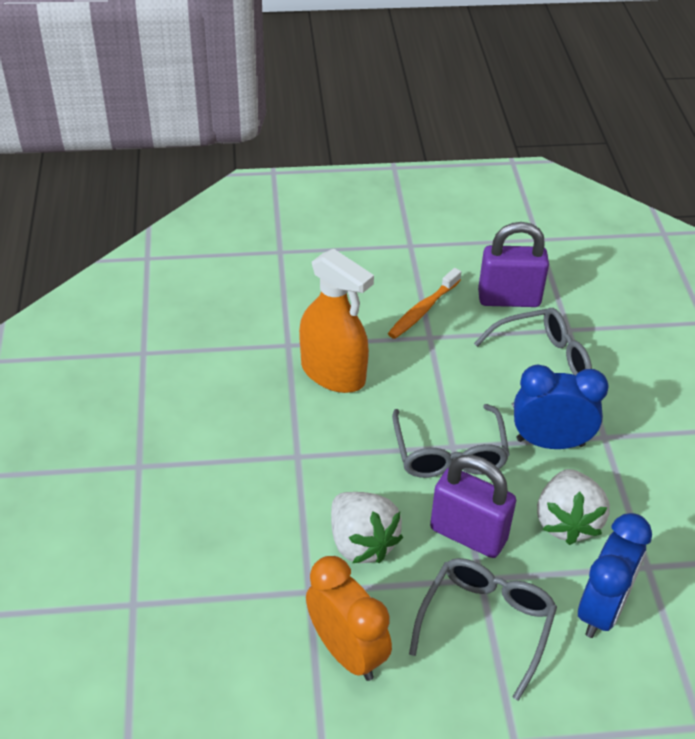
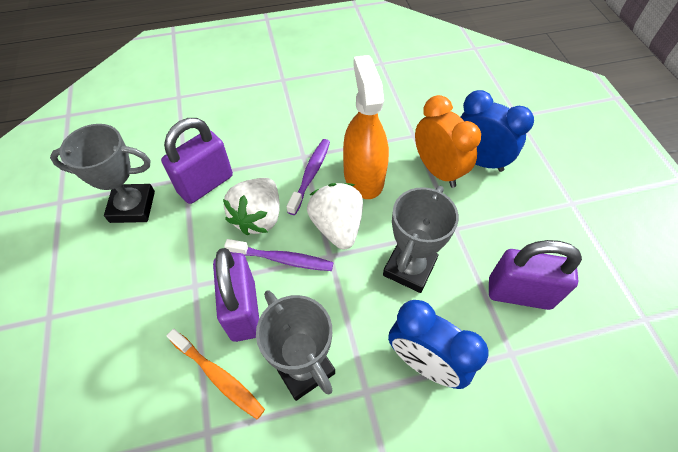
grey glasses: [392,404,510,478] [409,558,557,701] [474,308,592,408] = 3 -> none = 0
grey trophy: none = 0 -> [50,124,155,223] [256,290,335,401] [383,186,459,293] = 3
purple padlock: [430,455,516,558] [478,222,549,307] = 2 -> [161,118,233,204] [213,248,259,342] [489,240,582,310] = 3
purple toothbrush: none = 0 -> [224,239,334,271] [286,139,330,215] = 2

